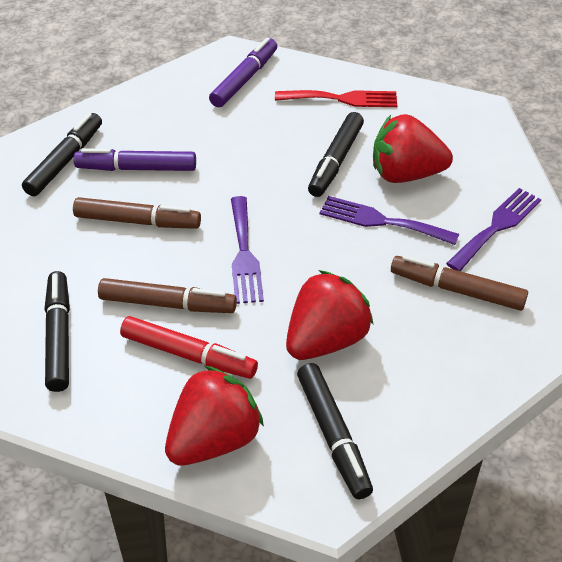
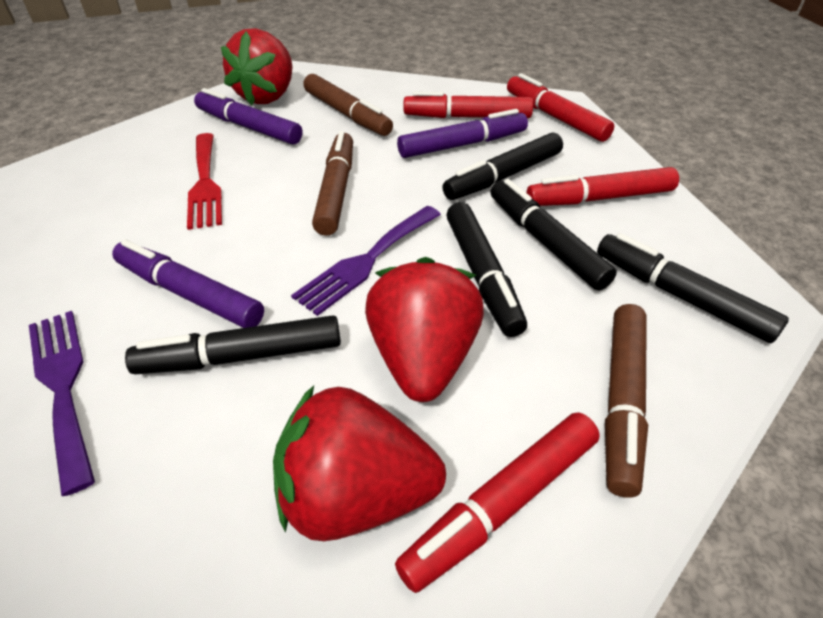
black marker: [22,113,102,196] [45,271,70,392] [297,363,373,499] [308,112,364,197] = 4 -> [125,315,341,374] [442,133,563,200] [447,202,527,337] [490,179,617,291] [597,233,789,343] = 5
purple fork: [231,196,264,304] [320,196,459,245] [446,188,541,271] = 3 -> [29,311,95,496] [291,206,441,316] = 2
purple marker: [73,148,196,171] [209,38,277,107] = 2 -> [112,240,264,328] [194,88,302,145] [397,109,528,158] = 3
red marker: [120,316,258,379] = 1 -> [395,412,600,593] [403,91,533,118] [507,73,614,142] [526,167,679,206] = 4

